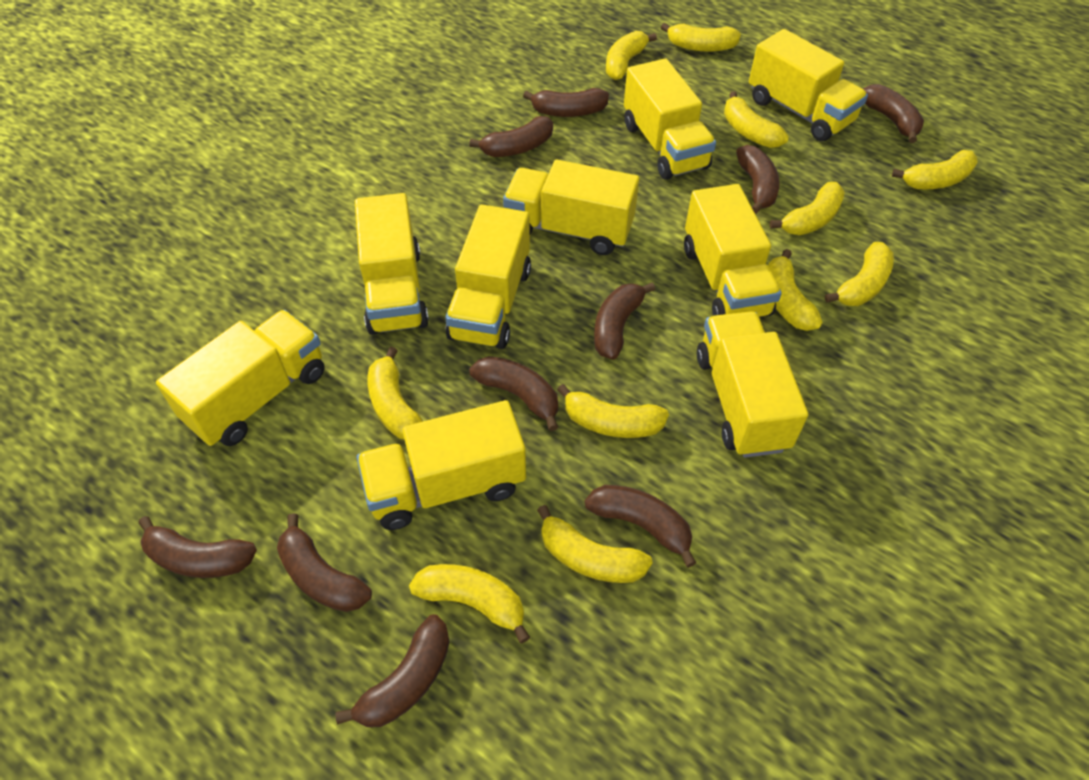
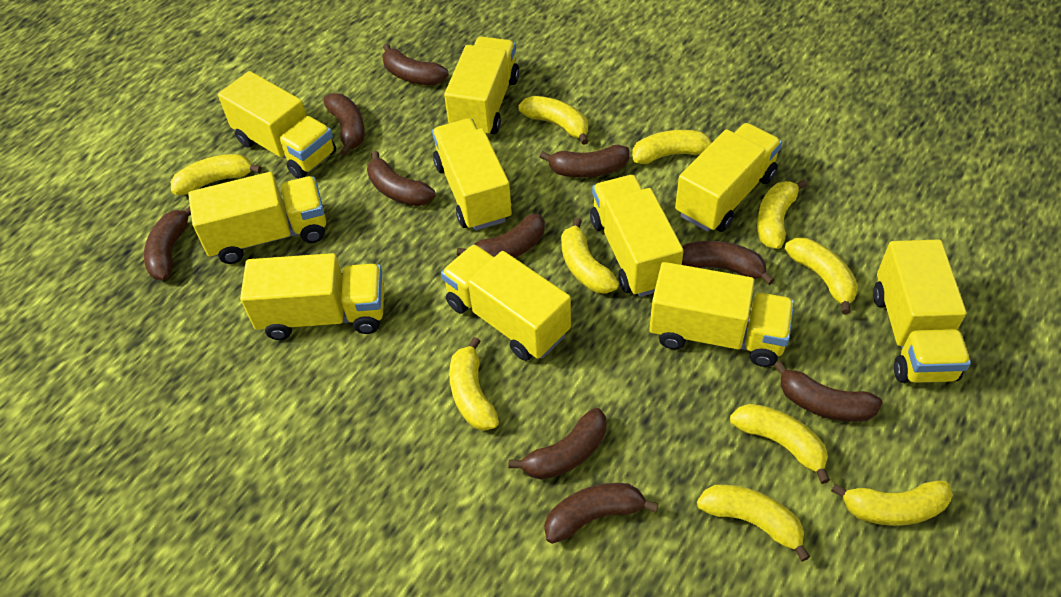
yellow banana: [368,347,423,439] [409,564,530,643] [537,505,653,583] [557,384,669,438] [606,31,657,80] [661,23,741,52] [724,91,789,148] [768,249,823,331] [770,182,845,235] [825,242,894,306] [892,150,978,189] = 11 -> [171,154,262,195] [449,337,499,431] [518,96,589,145] [561,218,619,294] [632,130,712,164] [697,485,810,562] [730,404,830,484] [757,180,807,249] [785,237,858,315] [831,481,953,526] = 10
yellow truck: [156,310,325,446] [355,193,429,335] [357,400,526,530] [445,205,531,349] [503,160,639,255] [624,58,716,180] [684,184,782,317] [697,311,808,458] [749,29,868,141] = 9 -> [188,172,326,264] [218,71,336,179] [240,253,384,340] [432,118,512,231] [441,244,571,361] [444,36,519,135] [590,175,684,297] [649,262,794,367] [675,123,782,232] [873,239,971,383] = 10

